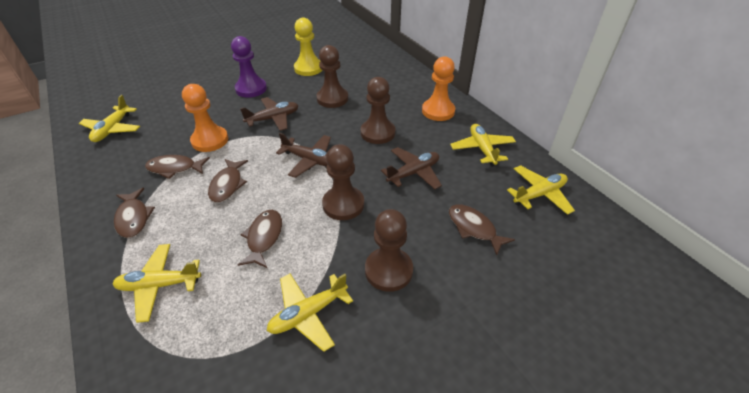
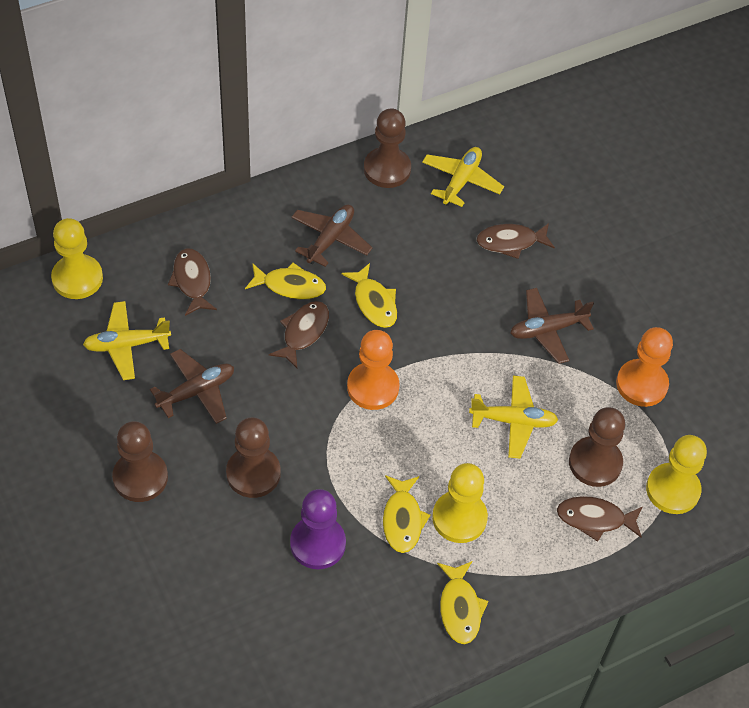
brown fish: [114,188,155,238] [145,155,210,179] [208,159,248,203] [238,210,282,268] [449,204,515,255] = 5 -> [168,248,217,316] [269,301,329,368] [476,223,555,259] [557,496,643,542] = 4
yellow fish: none = 0 -> [245,263,326,300] [342,263,397,328] [383,475,431,553] [437,561,489,645] = 4
yellow pawn: [294,18,322,76] = 1 -> [51,218,103,299] [432,463,488,543] [646,435,707,514] = 3
yellow plane: [79,95,140,142] [112,244,201,323] [267,274,353,352] [450,124,516,167] [507,165,575,215] = 5 -> [83,301,171,380] [422,147,504,207] [469,376,558,459] = 3

